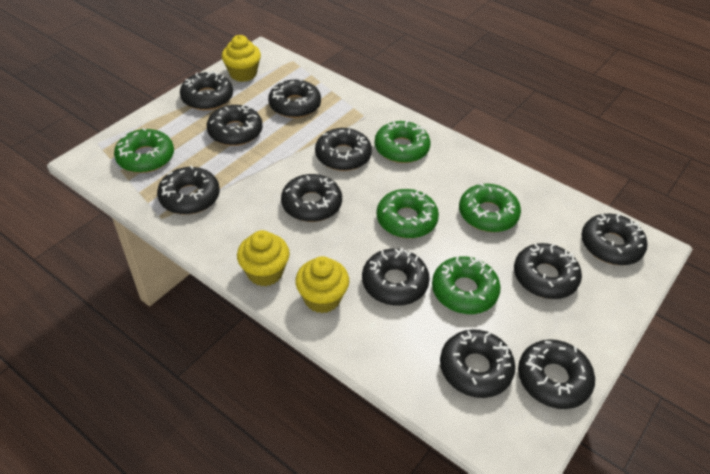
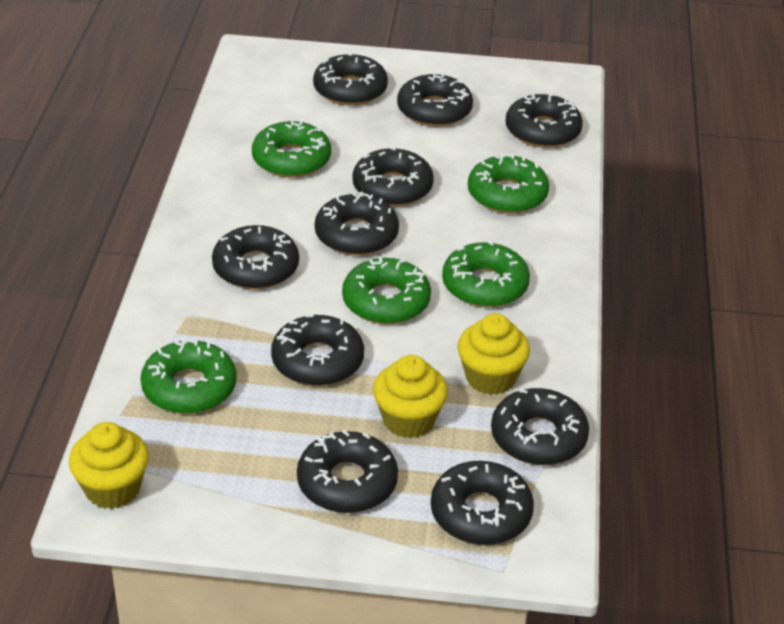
black donut: [157,166,220,215] [180,71,233,110] [207,105,262,146] [268,79,321,118] [281,174,342,222] [315,128,372,171] [362,248,430,306] [440,329,515,398] [514,243,582,299] [518,339,595,409] [581,213,648,265] = 11 -> [212,225,299,289] [271,314,364,386] [297,430,398,513] [313,52,388,105] [315,192,399,256] [353,146,434,206] [397,73,473,127] [431,461,534,545] [491,388,589,465] [505,93,583,148] = 10

